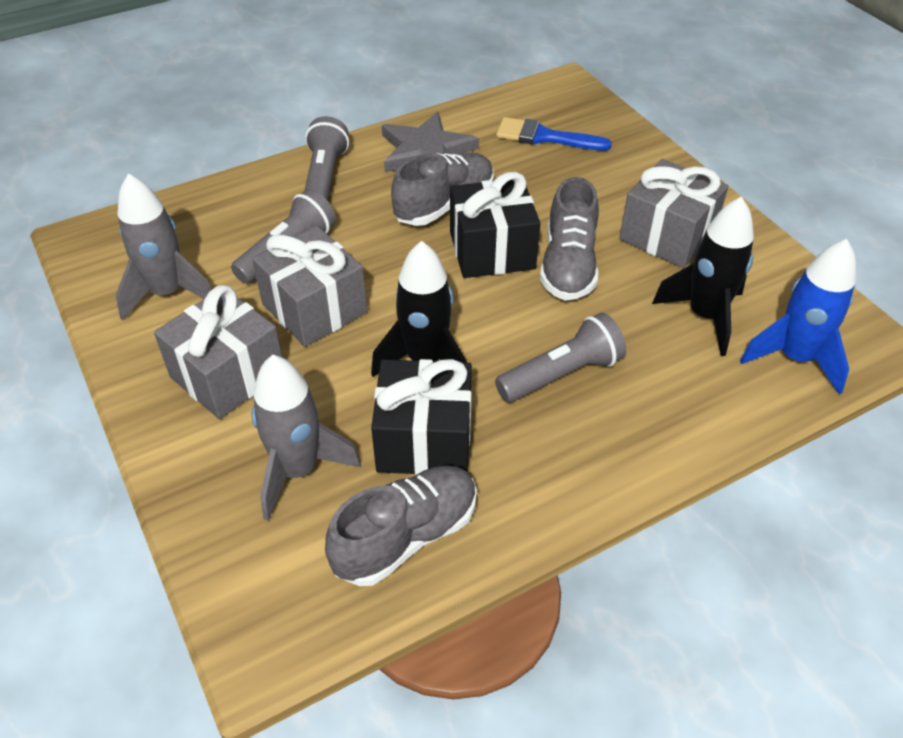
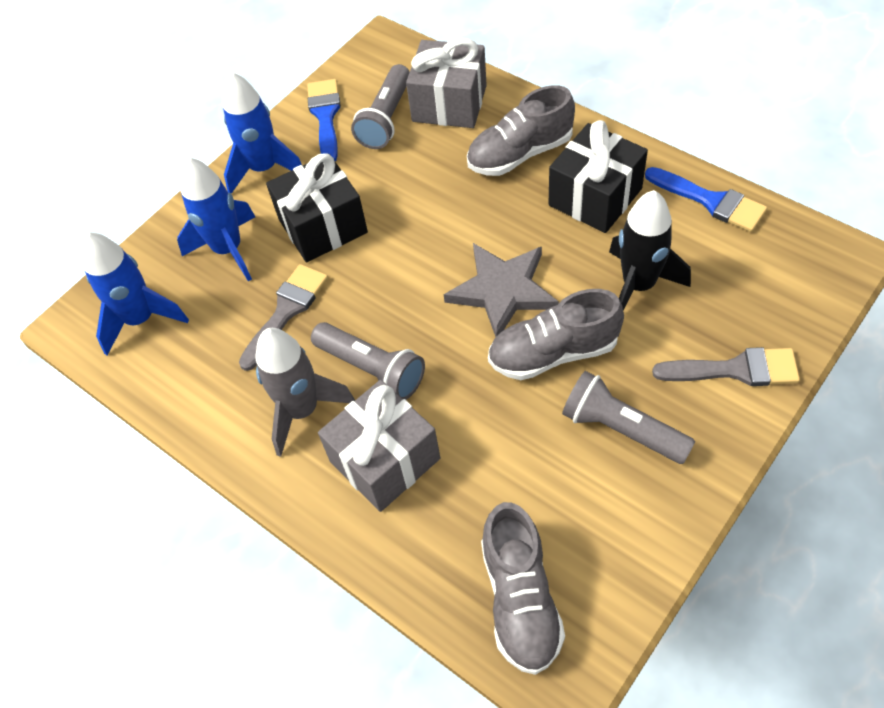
black rocket: [371,241,467,377] [652,197,754,356] = 2 -> [609,190,691,311] = 1
blue brush: [496,117,612,151] = 1 -> [307,79,341,161] [645,167,767,232] = 2
blue rocket: [740,239,856,394] = 1 -> [81,232,189,355] [177,157,255,281] [222,72,302,194] = 3
grey brush: none = 0 -> [239,264,328,371] [652,347,800,386] = 2
grey gift: [154,285,282,419] [252,226,367,347] [619,159,728,268] = 3 -> [318,380,440,512] [406,38,487,128] = 2
grey rocket: [115,173,211,321] [252,355,361,521] = 2 -> [256,328,355,457] = 1

